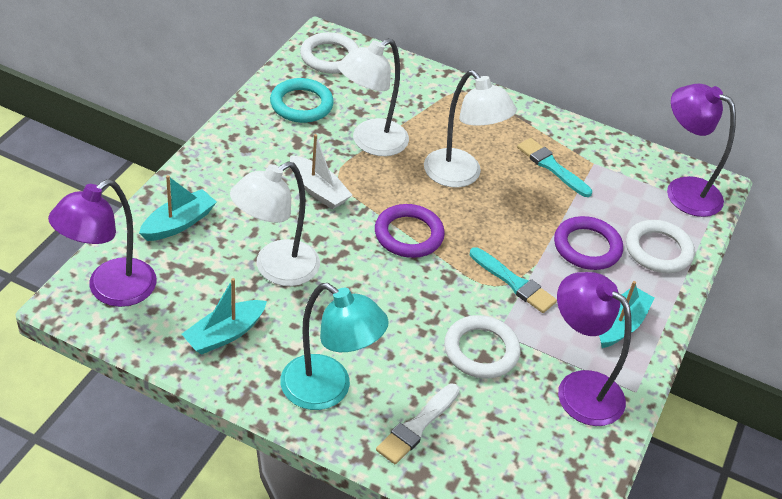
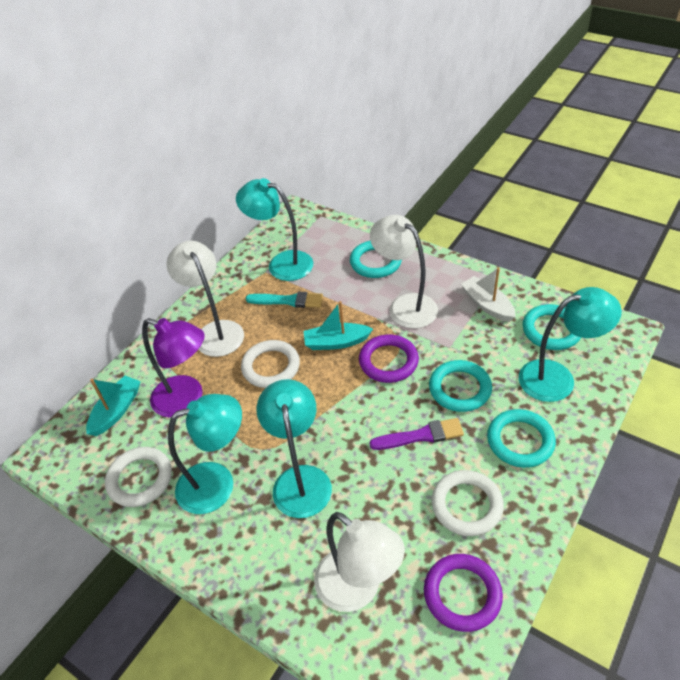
purple brush: none = 0 -> [370,418,464,450] = 1
purple lamp: [48,179,157,307] [557,272,632,426] [667,84,736,217] = 3 -> [142,318,205,418] = 1
turquoise boat: [139,175,217,241] [182,278,267,355] [599,281,655,348] = 3 -> [86,375,141,436] [304,301,373,350] = 2
turquoise brush: [470,247,557,313] [517,138,592,197] = 2 -> [246,292,323,308] = 1
turquoise lamp: [280,283,389,410] = 1 -> [168,394,242,514] [236,178,313,281] [256,379,332,518] [519,287,622,402] = 4
turquoise ring: [270,78,334,123] = 1 -> [350,241,402,278] [429,360,492,412] [487,409,556,468] [523,304,581,350] = 4
white brush: [376,383,460,464] = 1 -> none = 0

